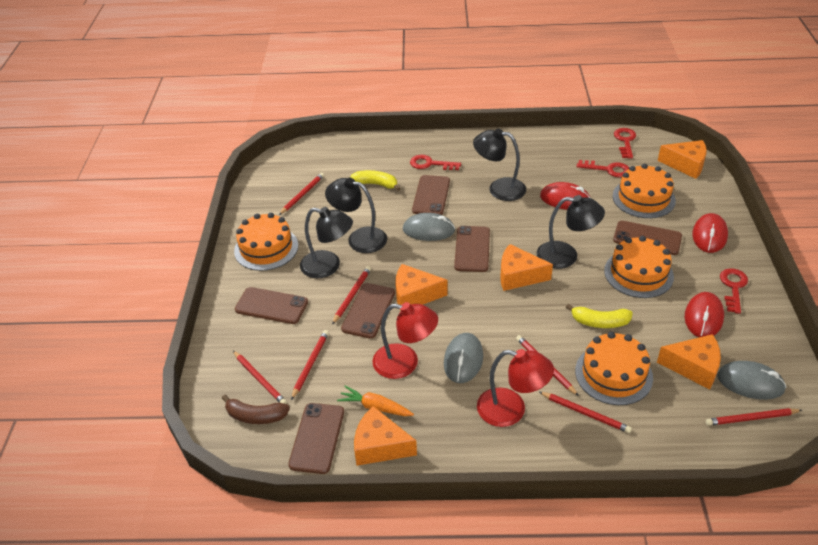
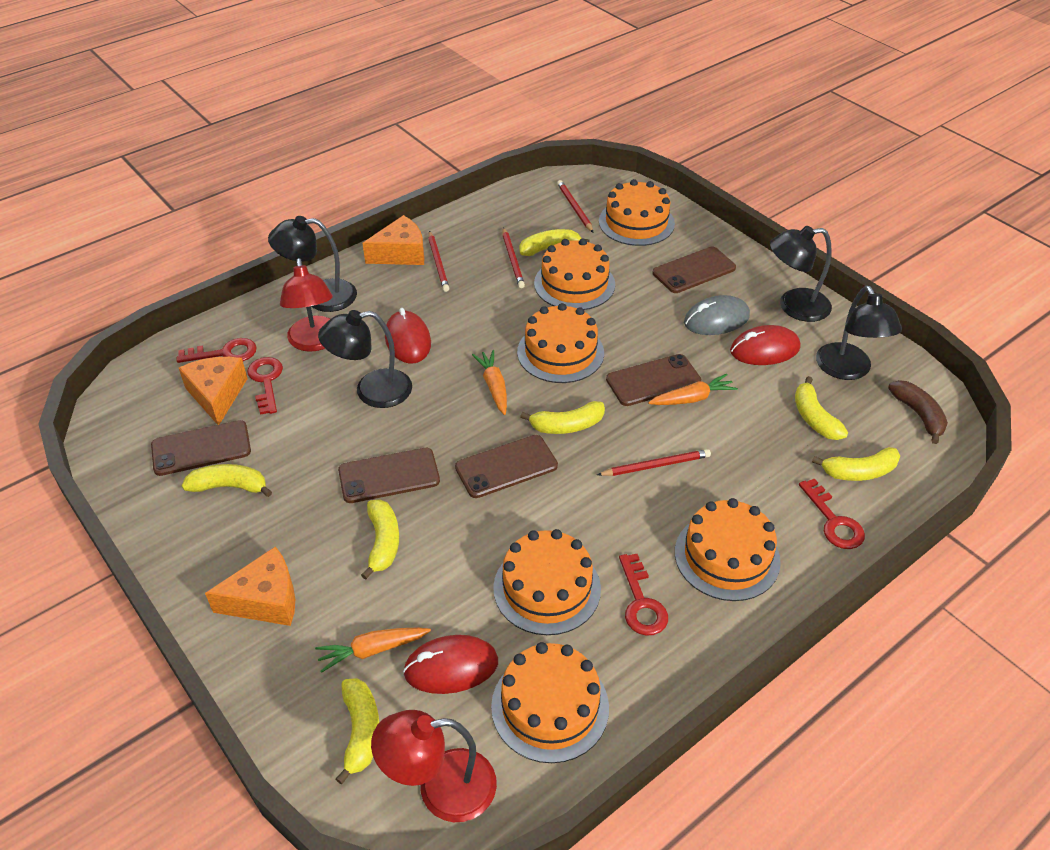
brown phone: [235,287,308,324] [288,403,344,474] [341,283,395,339] [412,175,450,215] [454,226,490,272] [613,221,682,255] = 6 -> [151,420,251,476] [338,448,440,503] [455,435,558,498] [606,354,701,406] [652,247,736,293] = 5
grey mouse: [403,213,455,241] [444,333,483,383] [717,361,786,400] = 3 -> [684,295,750,335] = 1
orange cake: [234,213,298,271] [575,332,653,405] [604,236,674,298] [613,164,676,218] = 4 -> [491,642,609,763] [493,529,601,635] [517,303,604,383] [534,238,615,310] [599,179,675,246] [675,498,781,601] = 6
orange carrot: [337,386,414,416] = 1 -> [315,627,431,673] [472,350,507,415] [648,374,738,405] = 3
orange cheese: [354,406,417,466] [395,264,448,311] [500,244,553,291] [657,334,721,389] [658,140,707,179] = 5 -> [179,357,248,425] [205,546,295,626] [362,215,424,265] = 3
red pencil: [233,351,287,404] [279,173,324,215] [291,330,329,400] [332,266,371,324] [516,335,579,396] [539,392,632,433] [706,408,802,426] = 7 -> [428,231,449,292] [502,227,525,288] [557,180,594,233] [597,449,711,476] = 4
yellow banana: [350,170,401,191] [566,304,633,328] = 2 -> [182,464,272,497] [336,678,379,784] [361,500,399,580] [519,229,589,256] [520,401,605,434] [795,376,848,440] [812,447,900,481] = 7

